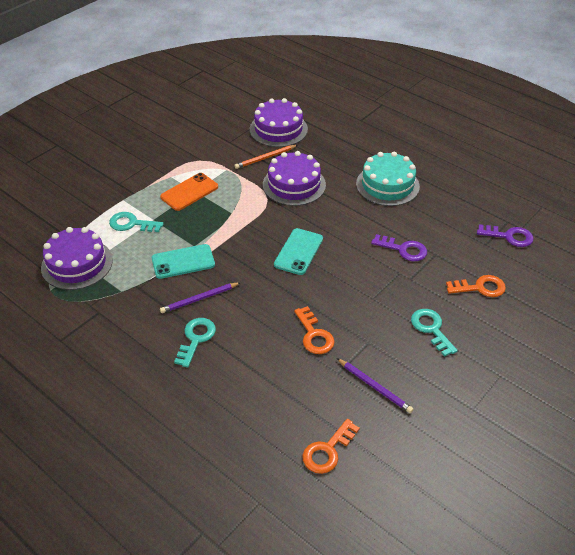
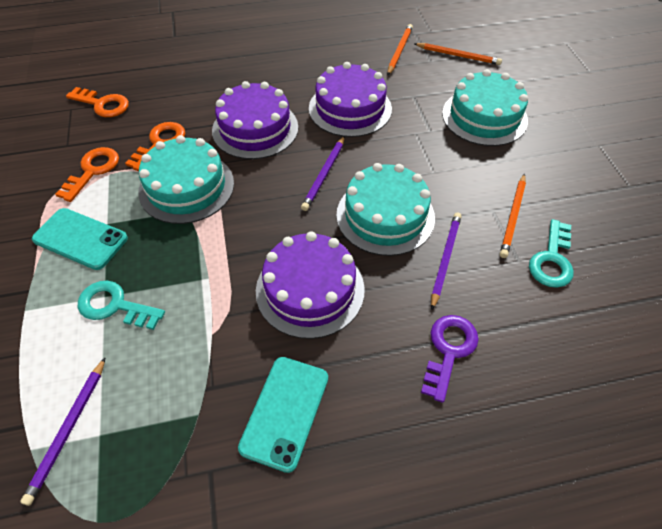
orange pencil: [234,145,297,169] = 1 -> [387,24,413,75] [414,43,502,65] [500,173,526,258] = 3
orange phone: [160,173,218,211] = 1 -> none = 0
purple key: [371,234,427,261] [477,224,534,247] = 2 -> [421,315,479,403] = 1
purple pencil: [160,282,241,313] [337,358,413,413] = 2 -> [20,357,106,506] [301,136,345,211] [431,213,462,309] = 3
turquoise cake: [356,152,420,206] = 1 -> [138,135,234,224] [336,163,435,256] [442,69,528,146] = 3
turquoise key: [109,212,163,232] [174,318,216,368] [411,309,458,357] = 3 -> [78,281,165,330] [529,219,574,288] = 2

